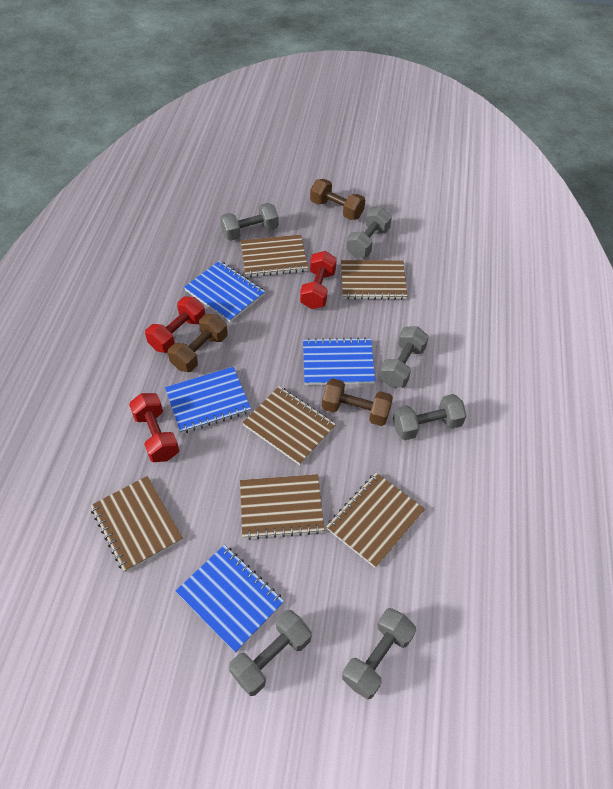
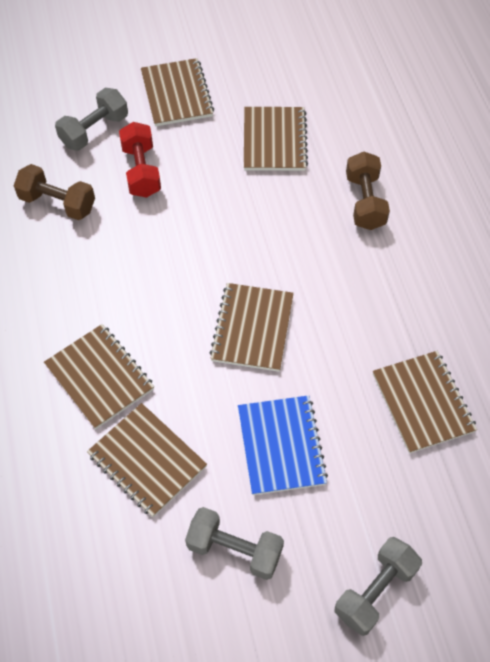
blue notebook: [165,367,251,434] [175,545,284,653] [184,261,265,322] [303,337,375,385] = 4 -> [238,395,328,495] = 1
brown dumbbell: [168,314,228,372] [310,179,365,220] [322,378,393,426] = 3 -> [14,164,95,220] [346,152,390,230] = 2
grey dumbbell: [220,203,279,241] [229,610,312,696] [342,608,416,699] [346,207,392,258] [379,326,429,388] [393,394,467,440] = 6 -> [55,88,128,151] [185,507,284,580] [335,537,422,636] = 3
red dumbbell: [129,393,179,462] [145,296,205,353] [300,251,337,309] = 3 -> [119,122,161,198] = 1

